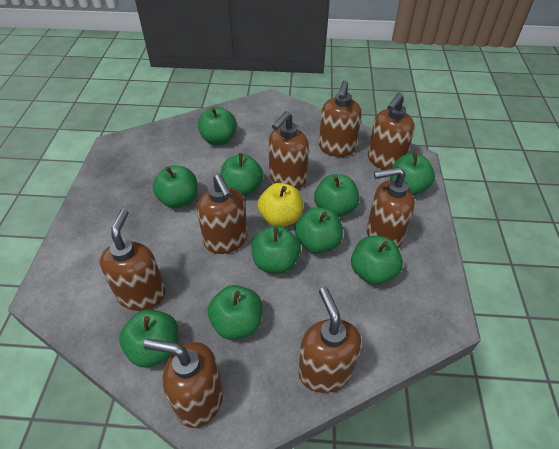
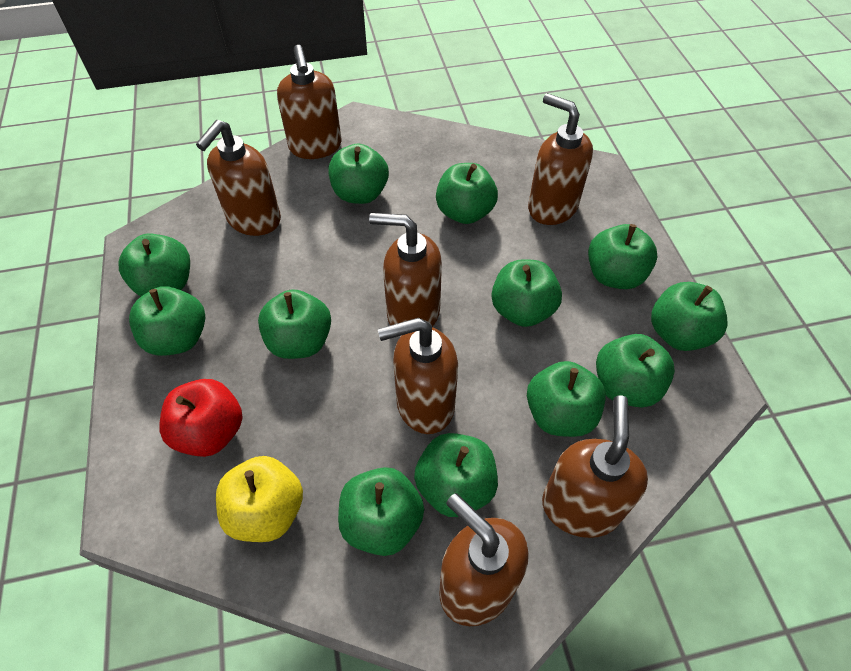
brown soap dispenser: [99,209,166,311] [143,339,223,428] [197,174,247,254] [268,111,309,189] [298,287,361,393] [319,81,362,157] [367,167,415,248] [368,93,415,170] = 8 -> [196,120,281,236] [277,45,342,159] [369,213,442,336] [378,318,458,434] [439,493,529,626] [528,93,593,225] [542,395,648,538] = 7
green apple: [119,310,178,367] [153,165,197,208] [198,107,237,145] [208,285,263,340] [221,153,264,196] [251,226,301,274] [295,207,343,254] [314,174,360,217] [351,236,403,285] [390,152,435,196] = 10 -> [119,233,190,296] [129,286,205,356] [258,289,331,359] [329,143,389,204] [338,467,424,556] [414,433,498,517] [436,163,498,224] [491,259,562,327] [527,361,606,437] [588,224,657,289] [596,334,675,407] [651,282,727,351] = 12
red apple: none = 0 -> [159,379,242,457] = 1

